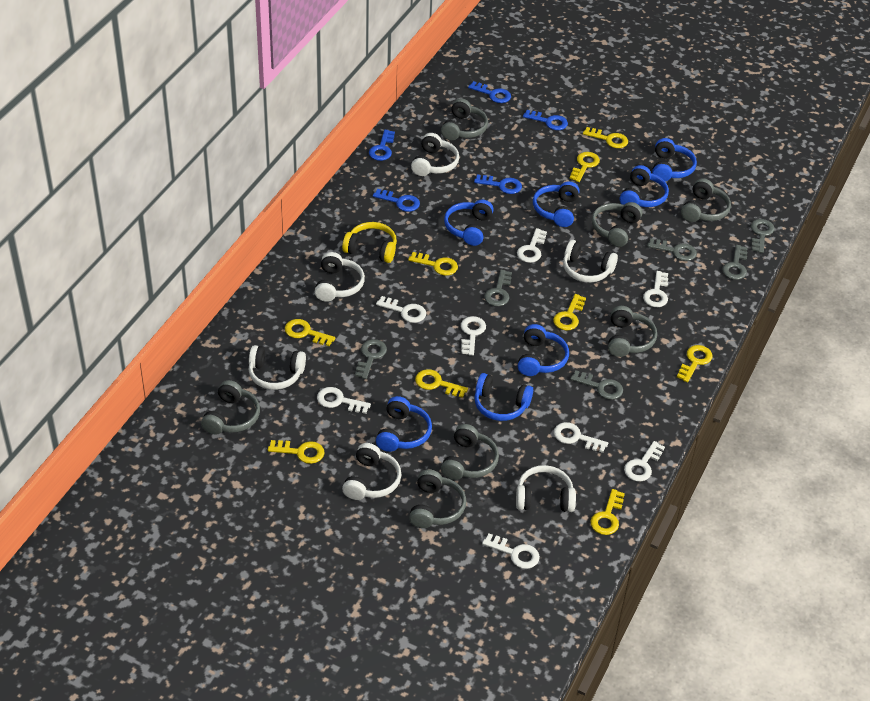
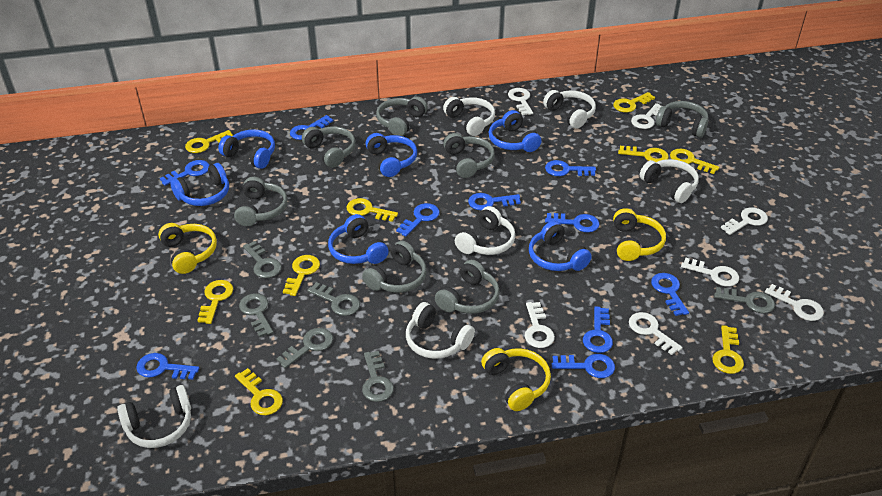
blue headphones: [376,396,432,452] [444,199,494,246] [474,373,533,421] [518,324,569,376] [533,181,580,227] [620,165,669,207] [652,138,697,181] = 7 -> [170,163,229,206] [218,129,275,169] [328,214,388,264] [365,133,417,177] [489,110,542,152] [529,221,592,271] = 6
blue key: [369,130,395,161] [373,189,420,212] [468,81,511,103] [474,174,522,194] [523,110,568,130] = 5 -> [136,353,199,380] [160,160,210,186] [290,115,333,140] [396,203,440,237] [468,193,521,211] [545,160,596,176] [545,213,600,233] [551,354,615,378] [583,306,613,353] [651,273,689,316] = 10
white key: [317,387,371,414] [376,296,426,323] [461,316,486,356] [482,533,540,569] [517,228,547,263] [554,422,608,453] [624,441,665,481] [643,271,668,307] = 8 -> [508,88,533,115] [525,302,555,348] [629,312,682,355] [631,103,661,129] [681,258,739,287] [721,207,768,235] [765,284,824,321] = 7
yellow headphones: [342,222,397,263] = 1 -> [158,223,217,274] [481,348,551,411] [613,208,666,261] = 3

